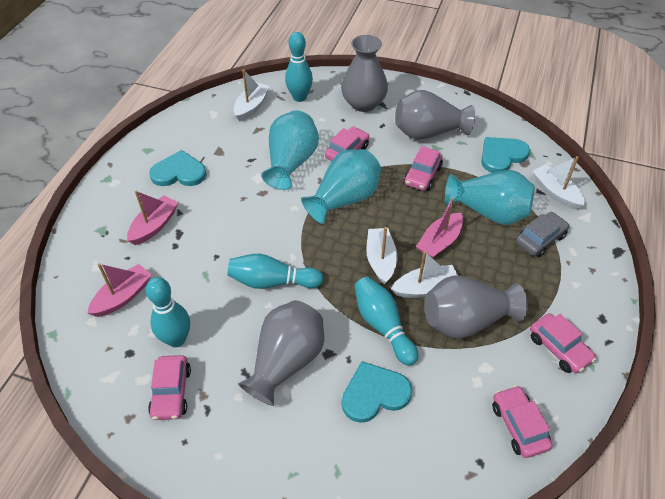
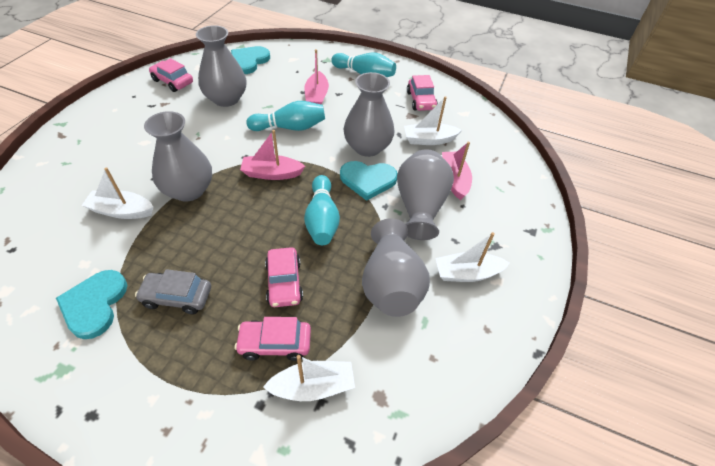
grey vase: [238,300,324,406] [341,35,388,112] [395,90,475,140] [424,275,528,339] = 4 -> [144,111,212,202] [196,25,246,107] [343,72,394,157] [362,218,430,317] [397,149,454,240] = 5
pink car: [148,355,191,420] [325,127,369,161] [404,146,443,191] [492,385,552,458] [530,313,596,373] = 5 -> [149,58,193,92] [235,317,311,361] [265,247,303,307] [407,75,438,111] = 4
turquoise bowling pin: [146,277,190,347] [228,254,324,289] [285,32,313,102] [355,277,418,366] = 4 -> [246,101,325,131] [304,175,340,245] [331,52,396,77] = 3
turquoise vase: [261,110,319,190] [301,149,381,224] [445,170,535,225] = 3 -> none = 0

